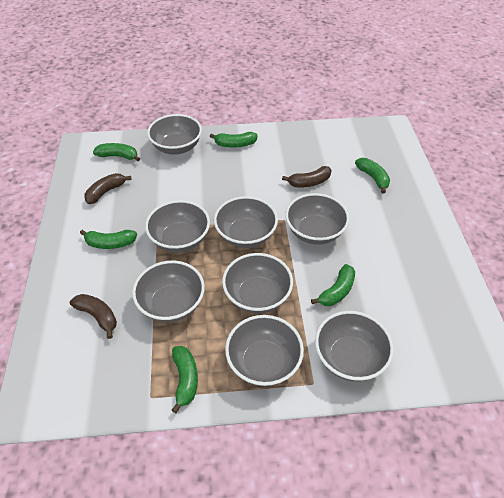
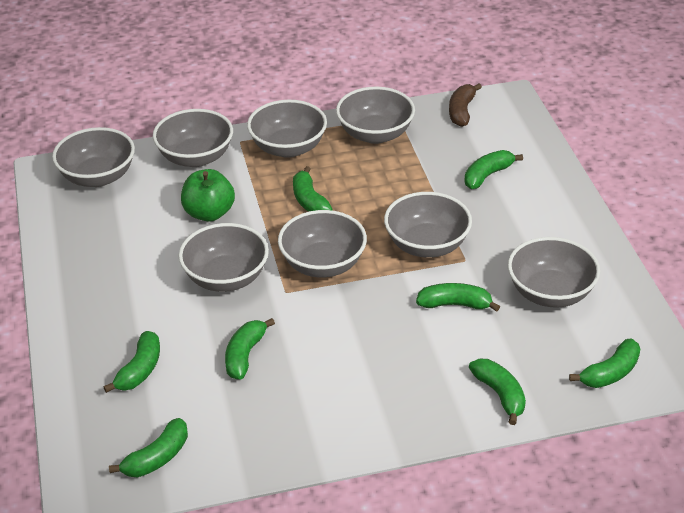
brown banana: [70,294,117,339] [85,173,132,204] [282,166,332,188] = 3 -> [449,83,482,127] = 1
green apple: none = 0 -> [181,169,235,222] = 1
green banana: [80,230,137,249] [93,143,140,161] [172,346,198,413] [210,132,258,147] [311,264,355,306] [355,158,390,194] = 6 -> [104,331,160,393] [109,418,188,477] [225,318,275,380] [293,166,333,212] [416,283,500,312] [464,150,523,189] [469,359,526,425] [569,339,640,388] = 8

